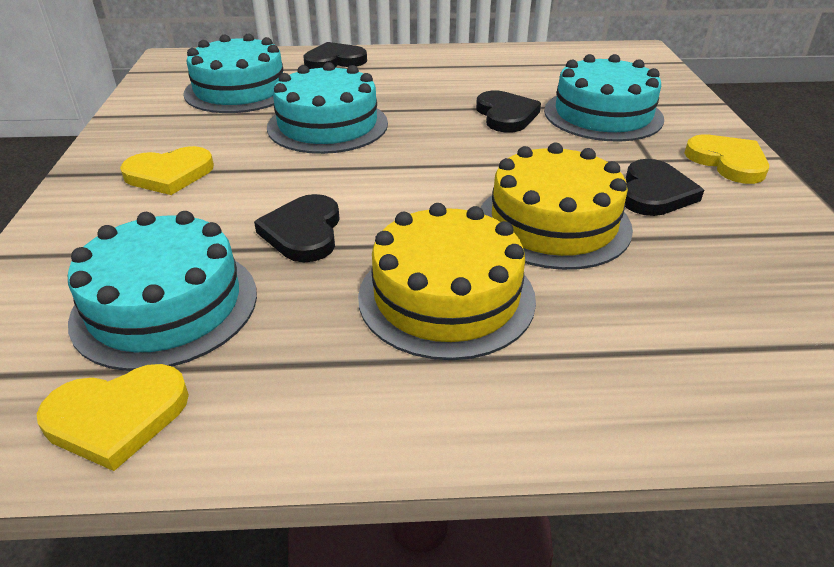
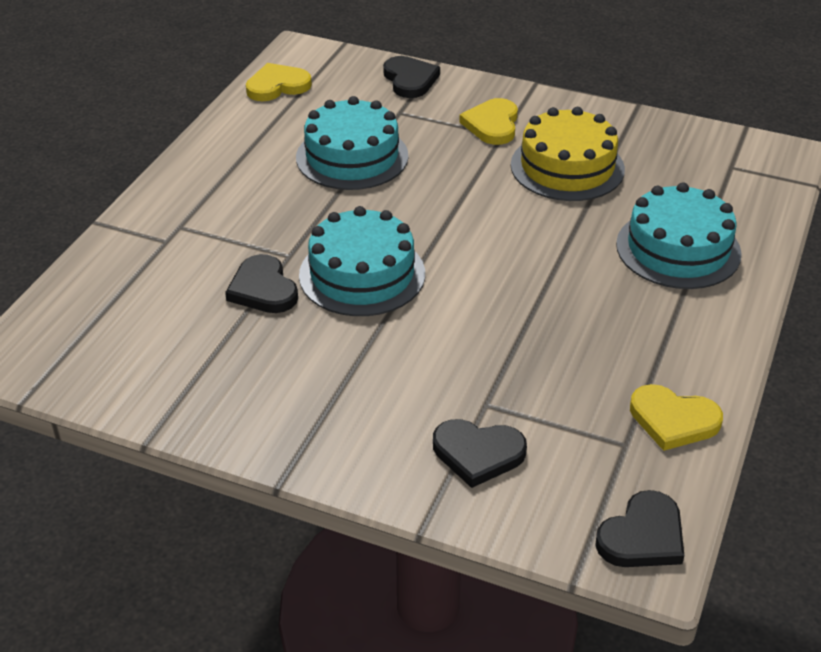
turquoise cake: [68,211,257,371] [183,34,284,113] [267,62,388,154] [544,54,664,142] = 4 -> [296,96,408,190] [299,206,425,316] [616,183,742,289] = 3
yellow cake: [358,203,536,360] [481,143,633,270] = 2 -> [511,107,625,201] = 1

